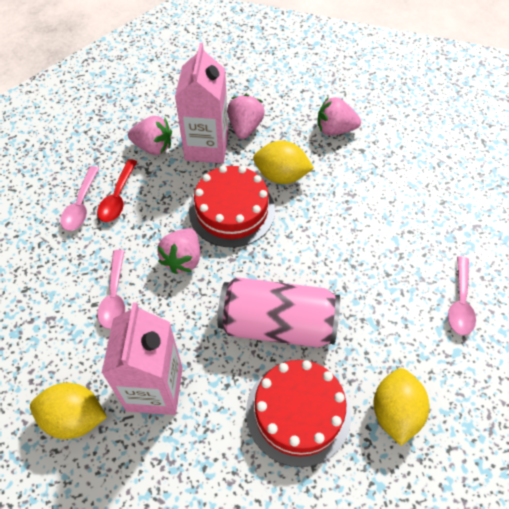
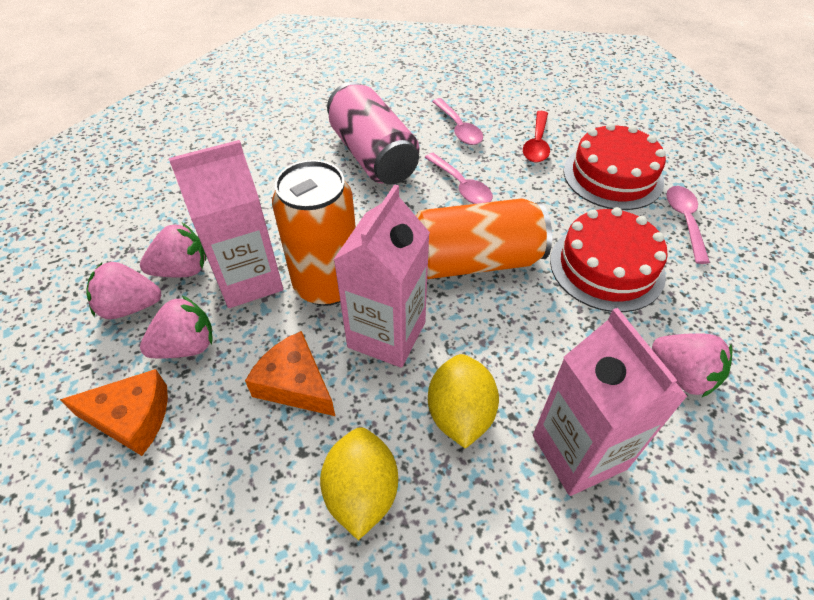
orange can: none = 0 -> [272,160,356,306] [416,198,552,279] = 2
orange cheese: none = 0 -> [60,369,168,456] [245,331,335,416] = 2
pink carton: [102,302,183,415] [175,43,229,164] = 2 -> [169,140,283,308] [334,184,430,368] [533,308,688,496] = 3
yellow lemon: [30,383,107,439] [253,141,314,184] [373,368,429,446] = 3 -> [320,427,398,540] [428,354,499,449] = 2

